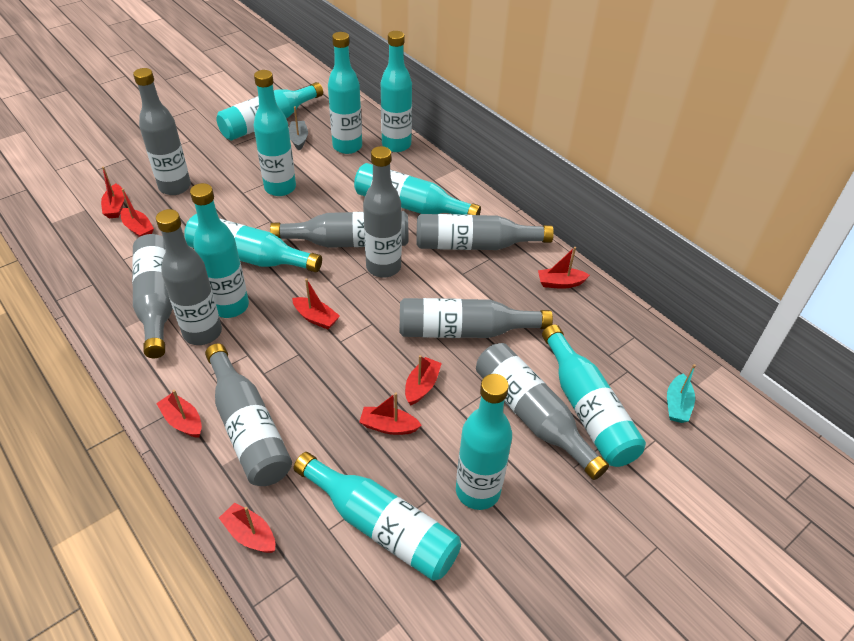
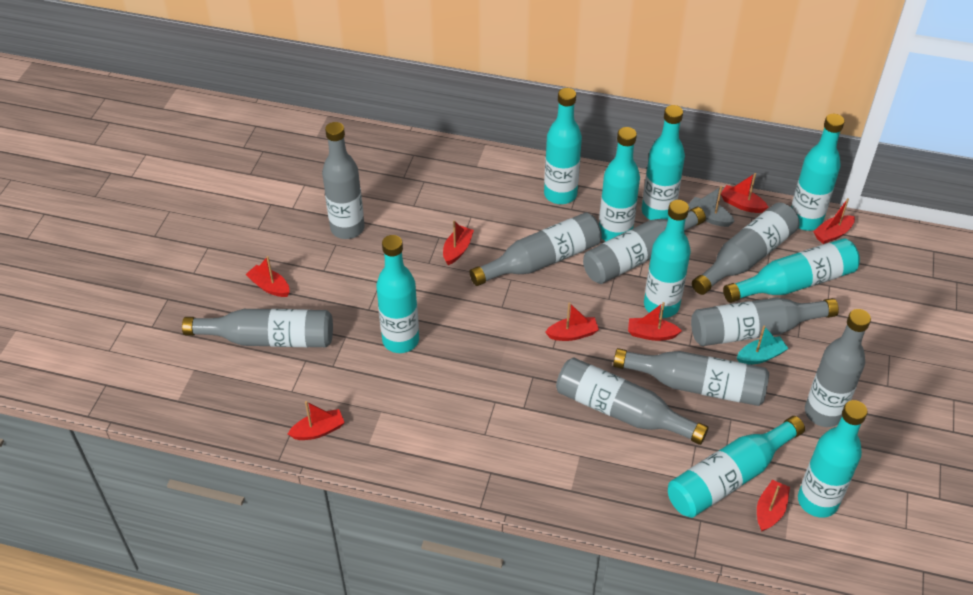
turquoise bottle: [184,214,322,272] [190,183,249,318] [216,82,323,140] [253,70,296,196] [294,452,461,581] [328,32,362,154] [354,163,481,215] [381,31,412,152] [456,374,512,510] [542,325,646,467] = 10 -> [376,235,419,353] [544,88,582,204] [599,127,640,241] [642,105,685,220] [644,200,691,318] [668,416,805,518] [723,238,860,303] [791,114,845,231] [798,400,868,518] = 9

